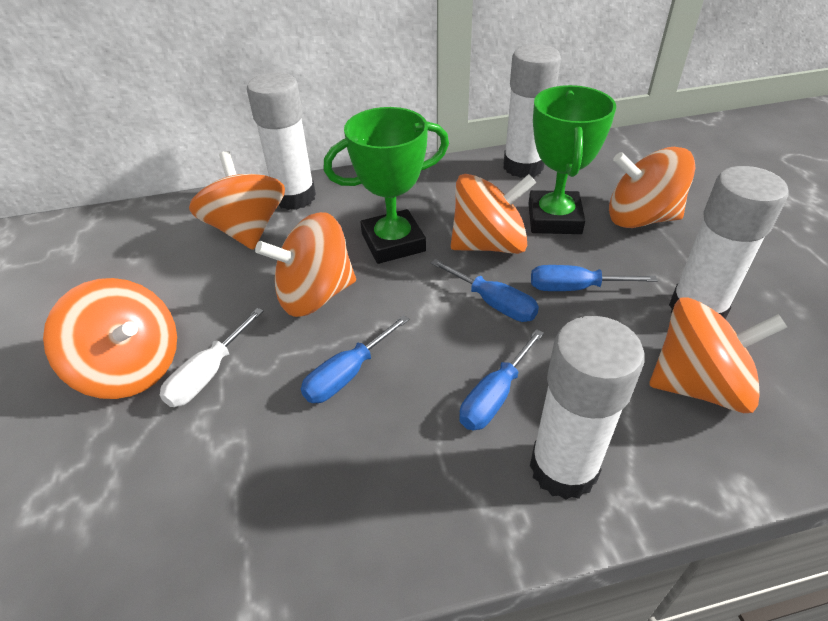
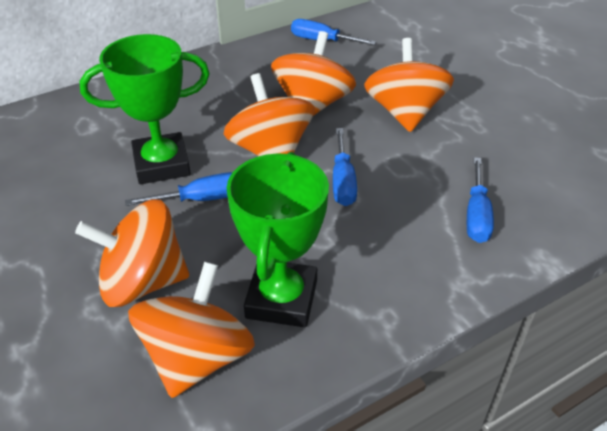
orange spinning top: [43,278,177,399] [189,151,285,250] [255,212,356,317] [451,174,536,254] [609,147,695,228] [649,297,787,413] = 6 -> [75,199,189,307] [128,262,255,398] [224,73,315,156] [271,31,356,116] [364,38,454,132] = 5
white glue stick: [247,72,316,210] [503,44,561,178] [530,316,645,500] [669,166,789,319] = 4 -> none = 0
white screwdriver: [160,308,264,407] = 1 -> none = 0

